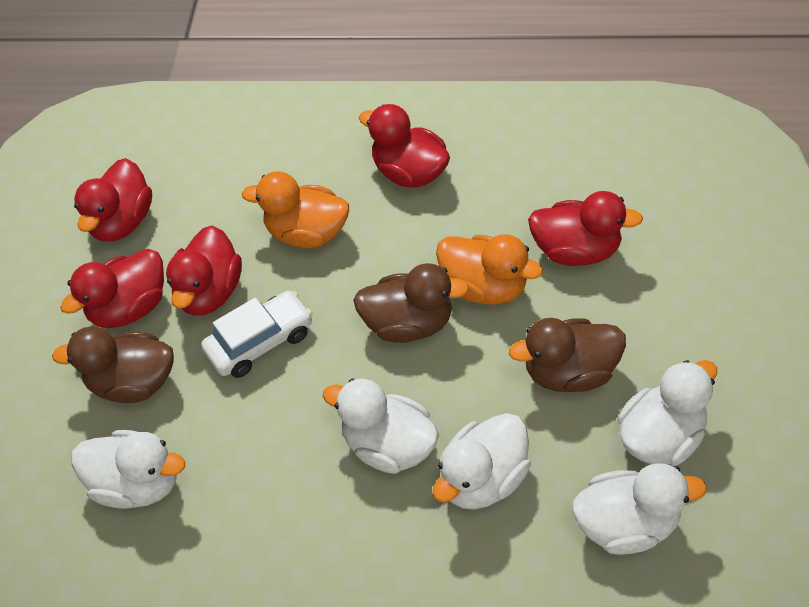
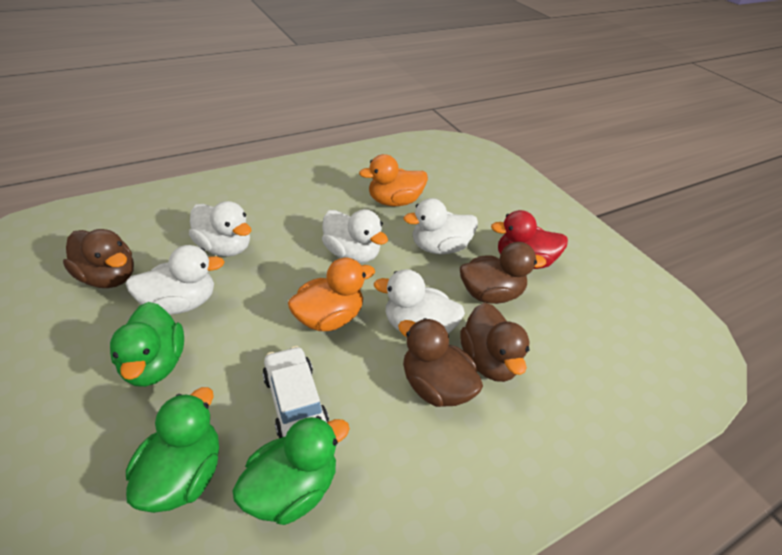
brown duck: [52,326,174,403] [353,263,469,343] [509,318,626,392] = 3 -> [63,229,134,288] [398,318,483,407] [460,242,546,304] [460,303,530,382] = 4
green duck: none = 0 -> [110,302,184,387] [126,387,219,513] [232,416,350,525] = 3
red duck: [60,249,164,328] [74,158,152,242] [166,226,242,316] [359,104,450,188] [528,191,643,266] = 5 -> [491,210,568,269] = 1

